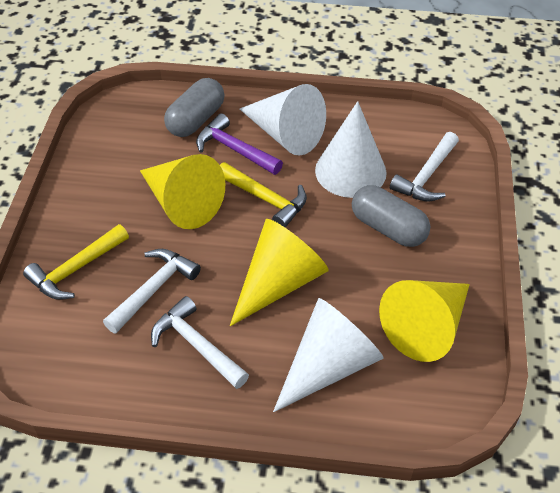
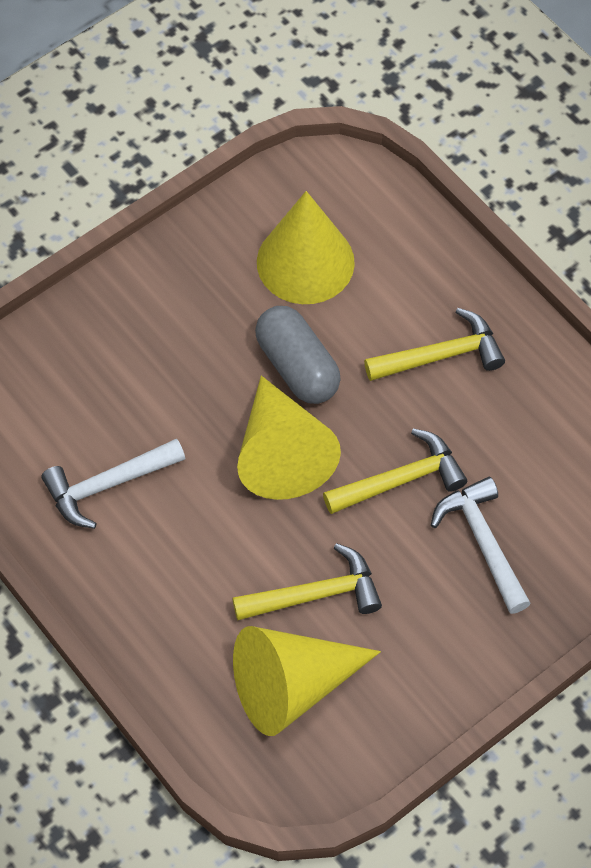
grey capsule: [164,78,224,137] [352,185,430,247] = 2 -> [255,306,341,404] = 1
purple hammer: [196,113,283,175] = 1 -> none = 0
white cone: [240,84,326,156] [273,298,384,412] [315,101,387,198] = 3 -> none = 0
white hammer: [103,249,201,333] [151,296,249,389] [390,132,459,202] = 3 -> [41,438,185,529] [431,477,531,614] = 2
yellow hammer: [23,224,129,300] [220,162,307,228] = 2 -> [232,543,382,621] [323,428,467,514] [364,308,505,381] = 3

